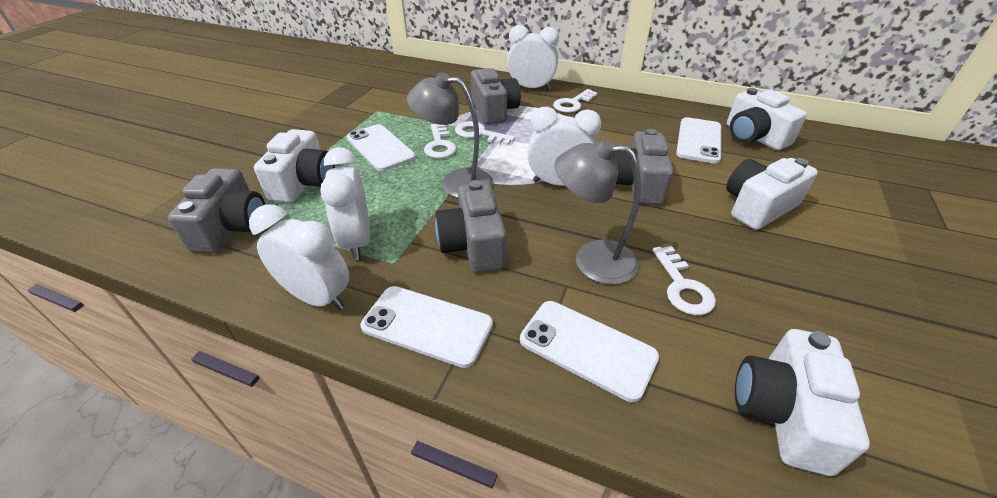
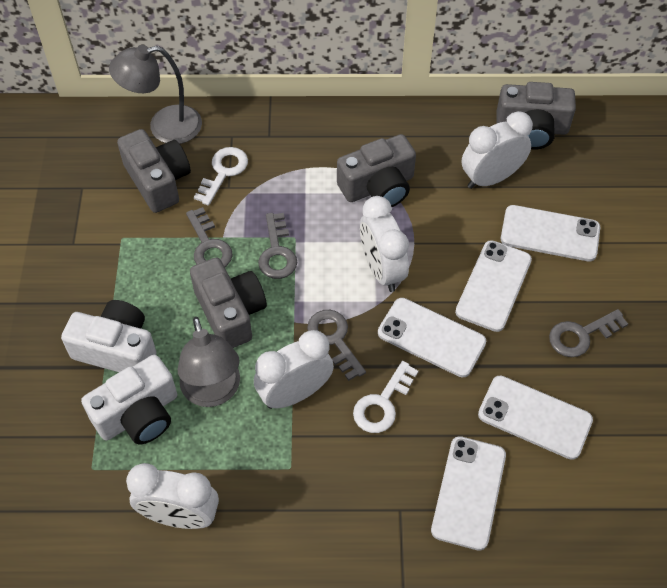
grey key: none = 0 -> [186,207,233,267] [258,213,297,279] [307,310,366,381] [549,309,628,357] = 4
white camera: [254,129,335,203] [726,158,818,230] [727,88,807,150] [735,329,870,476] = 4 -> [61,300,157,372] [81,355,177,444] = 2
white key: [424,124,457,158] [455,121,515,146] [553,89,598,113] [652,246,716,315] = 4 -> [194,147,248,206] [353,361,418,433] = 2
white phone: [347,124,416,171] [361,286,493,368] [520,301,659,402] [676,117,722,164] = 4 -> [378,298,486,377] [431,436,506,551] [455,240,532,332] [478,376,593,460] [501,205,600,261] = 5

